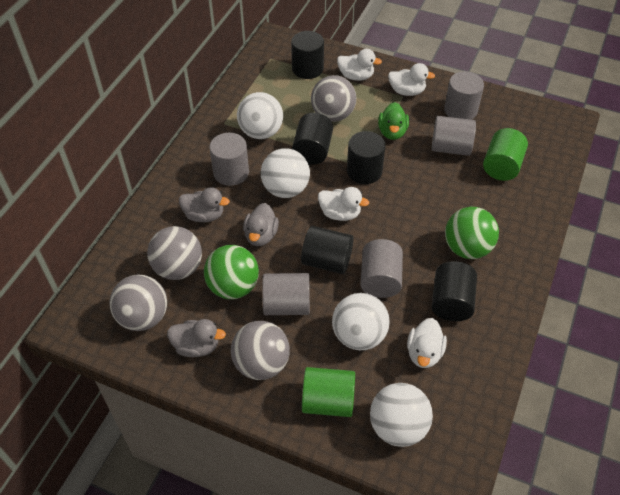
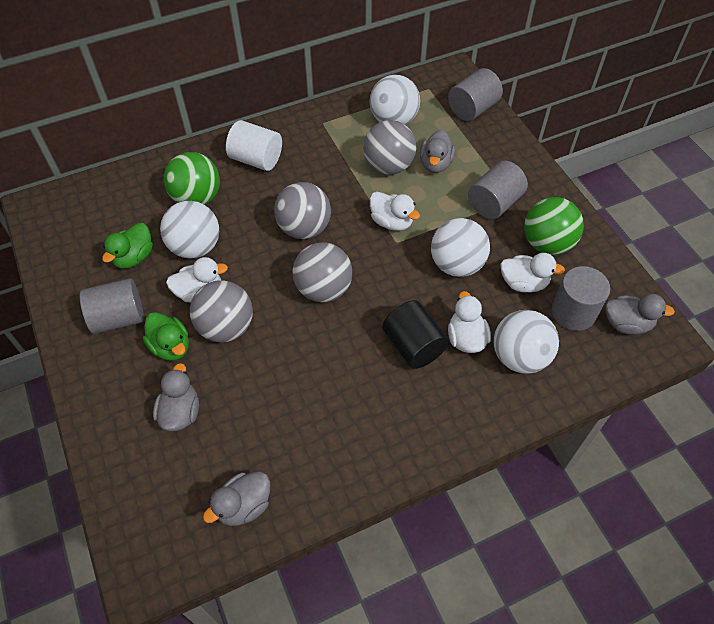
black cylinder: [291,31,324,79] [292,113,333,165] [301,226,353,274] [347,131,386,184] [432,261,477,321] = 5 -> [382,300,449,369] = 1
green cylinder: [302,367,355,417] [483,128,528,181] = 2 -> none = 0
green duck: [378,102,409,140] = 1 -> [102,223,153,269] [143,312,189,361] = 2
grey cylinder: [209,133,249,186] [262,273,310,315] [360,239,403,298] [432,116,476,156] [444,71,484,120] = 5 -> [80,278,144,334] [448,68,503,121] [468,161,528,219] [552,266,610,331] = 4
grey duck: [167,319,226,357] [179,187,230,222] [243,203,279,246] = 3 -> [153,363,199,432] [203,472,270,526] [420,130,456,173] [605,294,675,335] = 4
white cylinder: none = 0 -> [226,120,282,171] = 1

